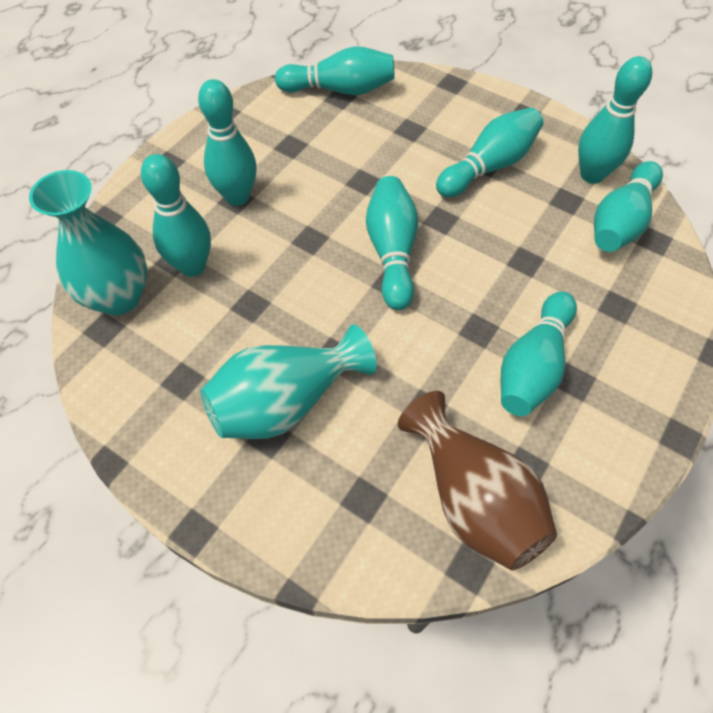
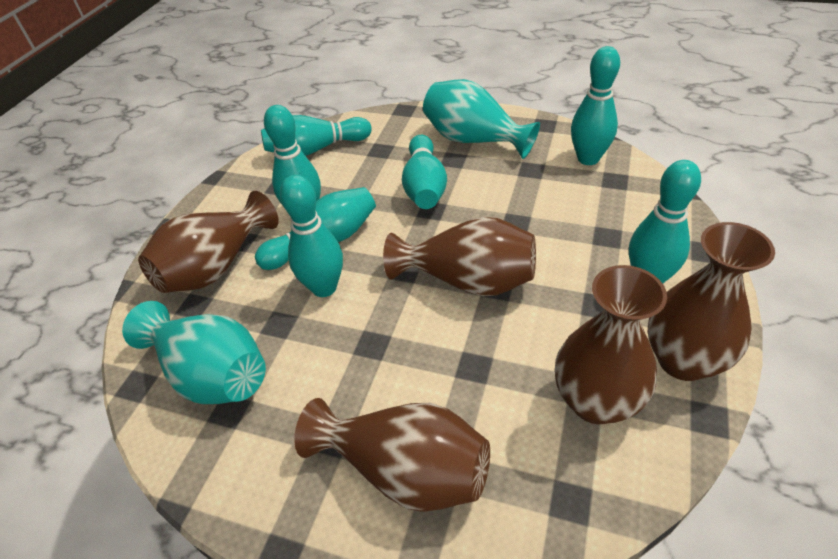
brown vase: [398,391,557,570] = 1 -> [138,191,279,293] [294,398,490,512] [383,217,536,296] [555,265,667,424] [647,222,775,381] = 5
turquoise bowling pin: [141,154,211,277] [198,79,257,206] [275,46,395,95] [366,176,418,310] [436,108,543,198] [501,291,577,416] [578,56,652,184] [594,161,663,252] = 8 -> [255,187,376,270] [261,115,371,156] [264,105,321,204] [280,175,343,297] [402,135,447,209] [571,46,620,165] [629,160,701,284] = 7

